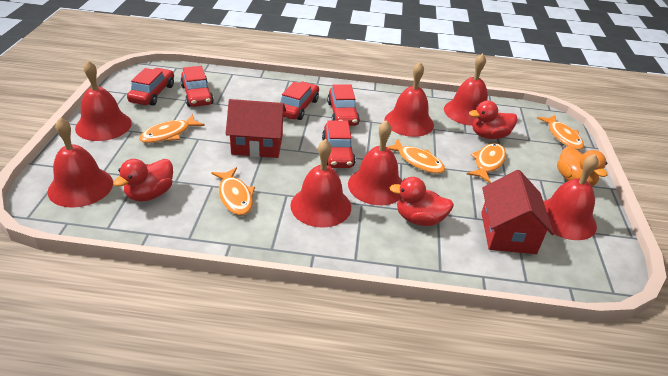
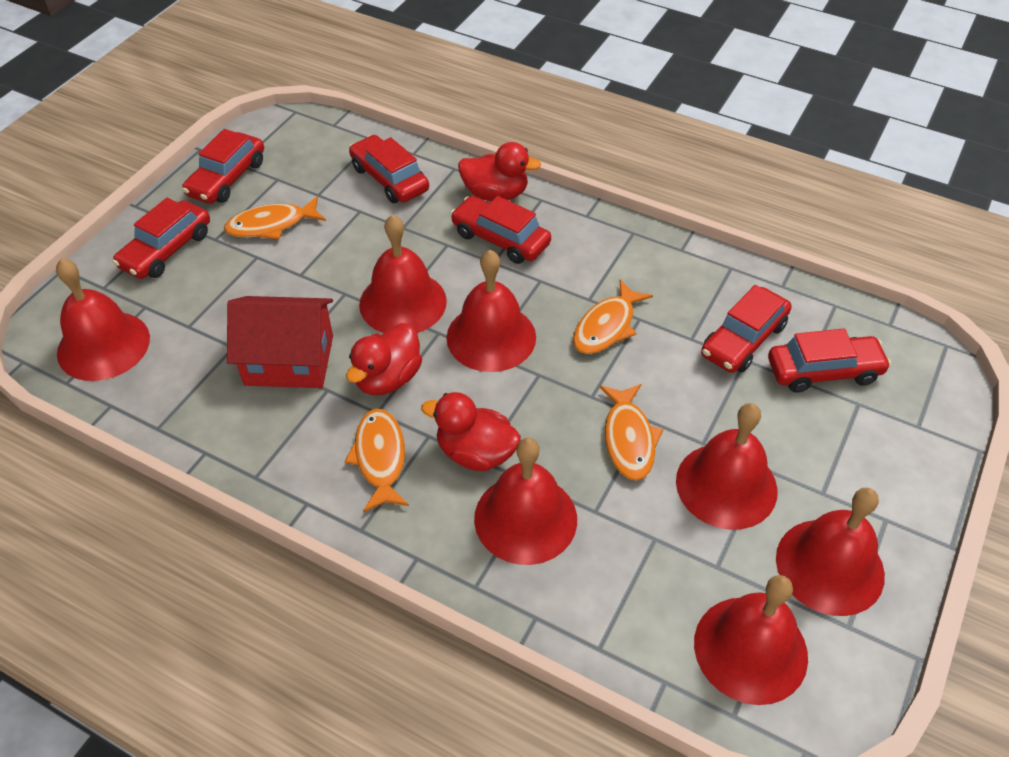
orange duck: [557,146,607,186] = 1 -> none = 0
orange fish: [139,114,205,143] [211,167,255,215] [387,139,446,174] [467,143,506,183] [537,115,584,150] = 5 -> [224,196,326,239] [345,409,409,512] [573,279,653,354] [600,384,663,481] = 4
red car: [127,68,174,105] [180,66,214,107] [281,82,319,120] [322,120,356,168] [327,84,360,126] = 5 -> [113,198,210,279] [182,129,264,204] [349,135,429,203] [450,196,551,264] [701,285,792,373] [768,329,891,393] = 6
red house: [226,99,286,158] [481,170,554,254] = 2 -> [227,296,333,388] = 1

